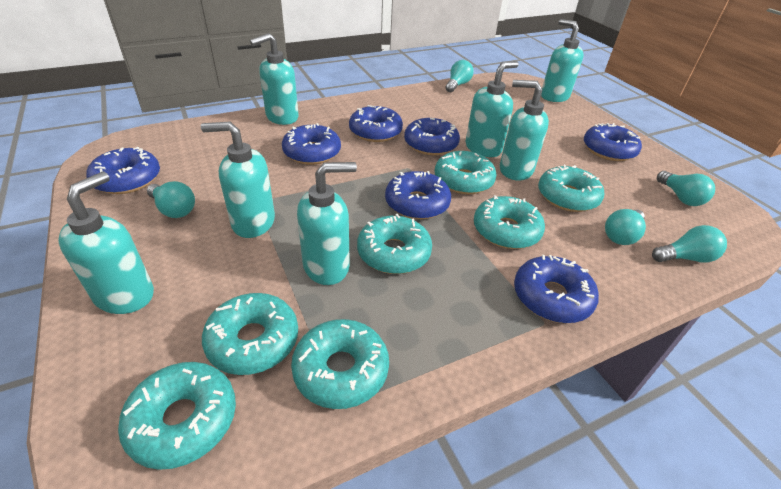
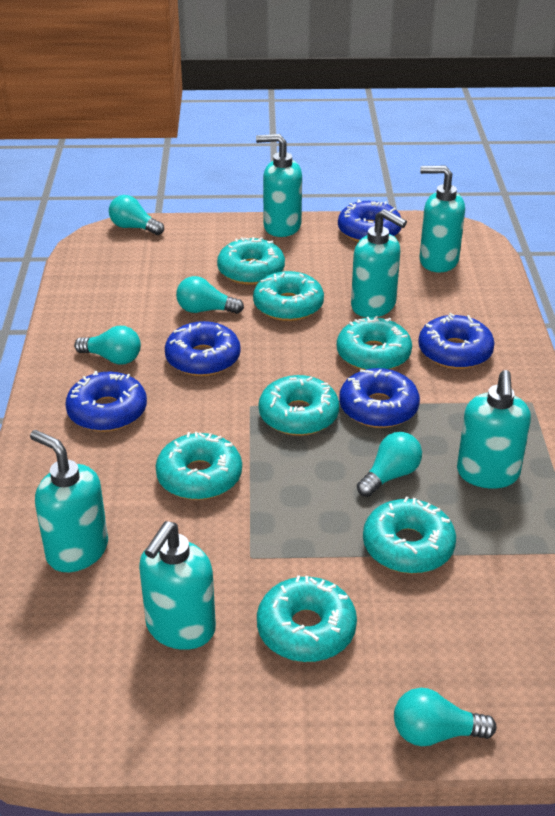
blue donut: [86,147,160,194] [282,123,341,165] [349,105,403,142] [385,171,451,220] [404,118,460,155] [514,255,599,323] [584,123,642,161] = 7 -> [65,371,147,432] [165,321,241,376] [338,200,402,242] [339,368,420,428] [418,313,495,369] = 5
turquoise soap dispenser: [58,172,154,314] [201,122,275,238] [250,33,299,125] [297,162,357,285] [465,61,519,157] [500,80,549,181] [541,19,584,102] = 7 -> [30,430,108,572] [139,521,216,650] [256,134,302,237] [351,209,407,318] [420,166,465,272] [457,370,531,488] = 6

